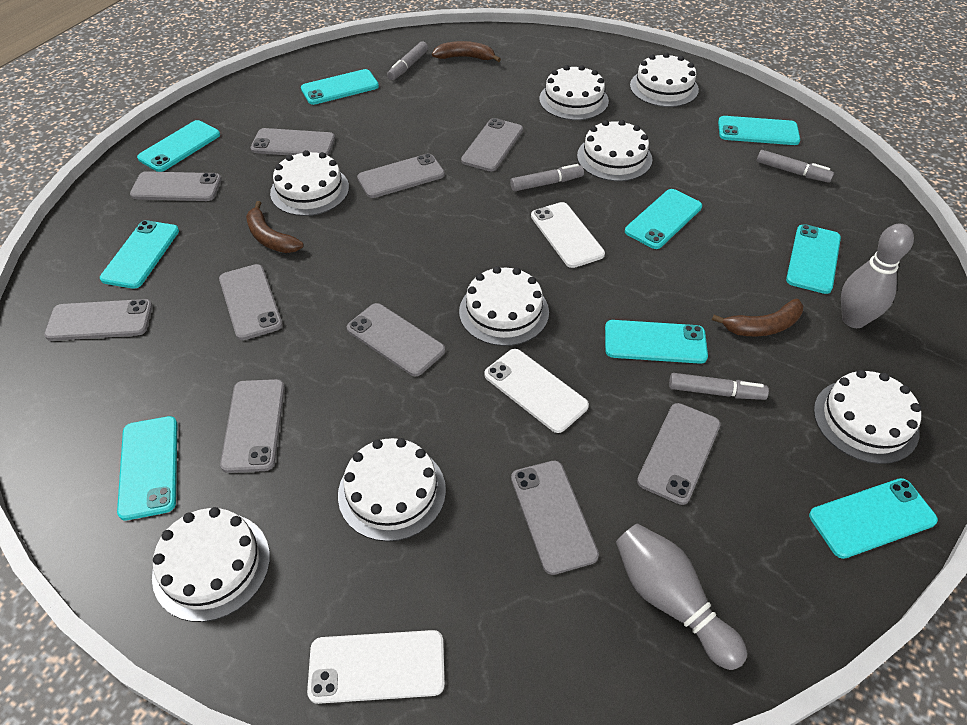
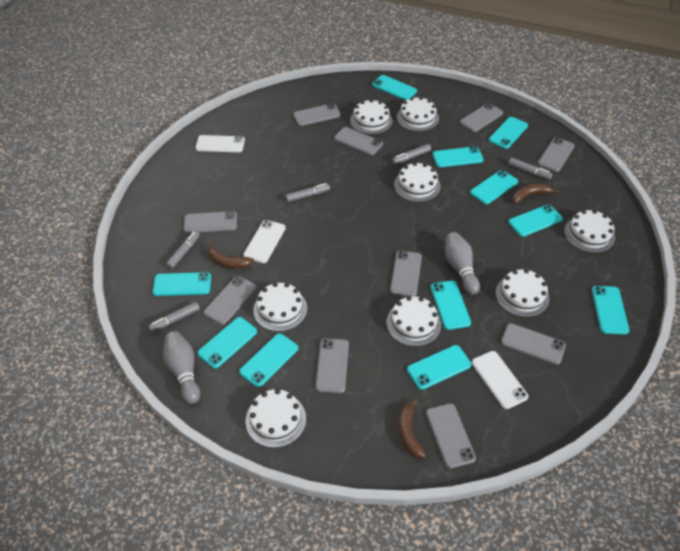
grey marker: [387,41,428,80] [510,164,584,191] [669,373,769,400] [757,150,834,183] = 4 -> [148,302,200,332] [166,231,200,269] [285,183,330,202] [392,144,431,164] [509,158,552,180] = 5
turquoise phone: [100,220,179,289] [117,416,177,520] [137,120,220,172] [301,69,379,105] [605,320,708,364] [625,189,702,249] [718,116,800,145] [786,224,841,294] [809,478,938,559] = 9 -> [153,272,211,296] [197,317,257,368] [239,333,298,387] [372,75,417,100] [407,345,471,390] [431,280,471,330] [433,146,484,167] [470,170,518,204] [489,117,528,149] [508,205,563,237] [592,286,629,334] = 11

